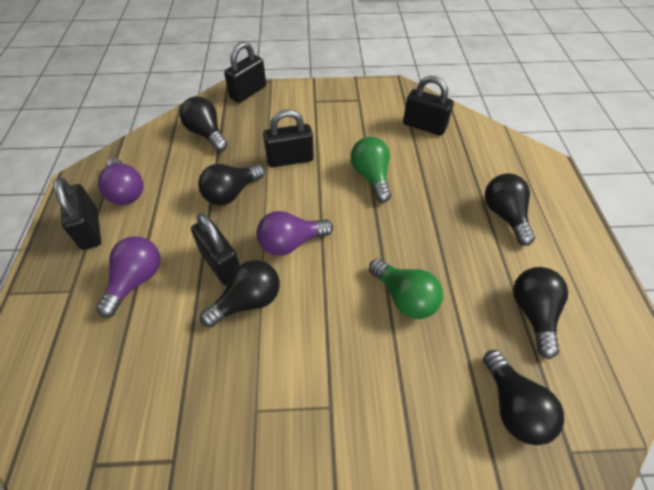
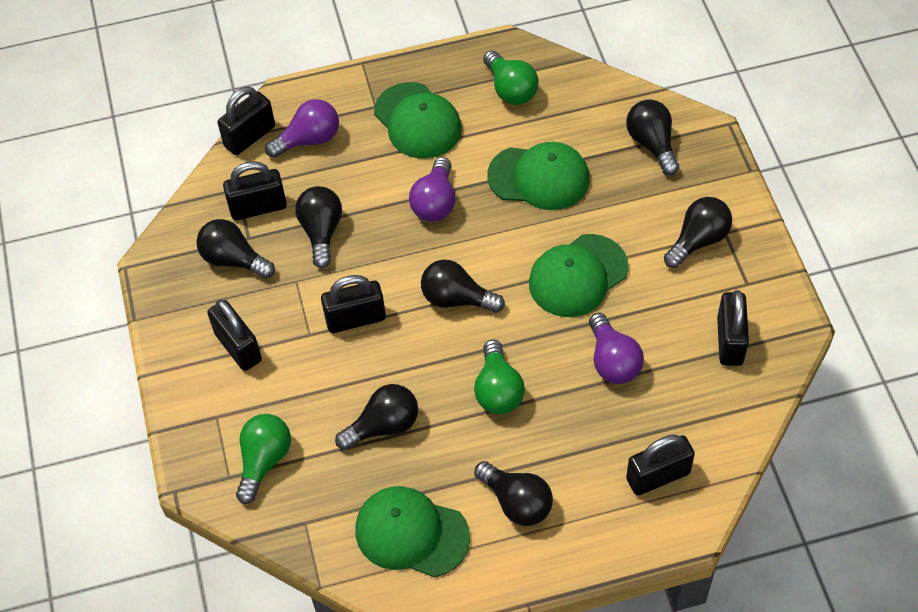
black light bulb: [179,96,228,151] [198,164,265,205] [200,260,280,328] [483,350,564,445] [485,173,535,246] [513,267,568,359] = 6 -> [196,219,275,279] [295,186,342,268] [335,384,418,450] [421,260,505,313] [474,461,553,526] [626,99,679,175] [664,197,732,268] = 7
black padlock: [53,177,101,250] [191,213,240,286] [224,42,266,103] [263,110,314,167] [403,76,454,136] = 5 -> [207,299,262,371] [217,86,275,155] [223,161,287,220] [321,275,386,333] [626,435,695,496] [717,290,749,366] = 6
green cap: none = 0 -> [355,486,470,577] [374,82,462,159] [487,142,589,210] [529,234,628,317] = 4
green light bulb: [351,137,391,203] [369,259,443,319] = 2 -> [236,414,291,504] [474,340,525,414] [483,50,539,105] = 3

